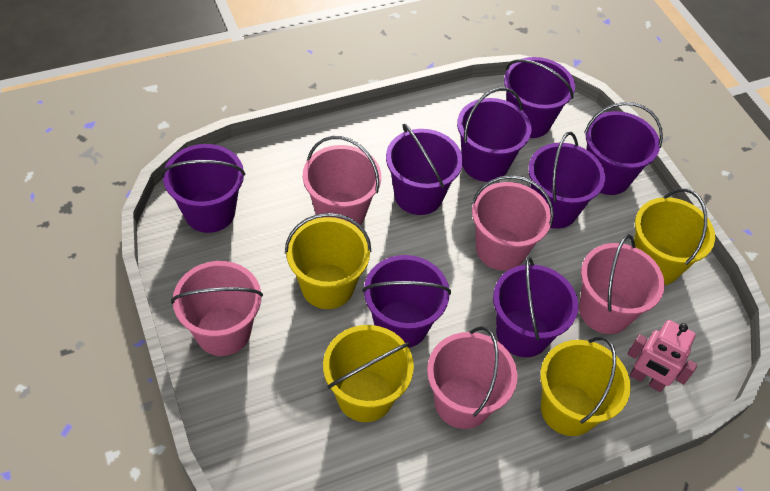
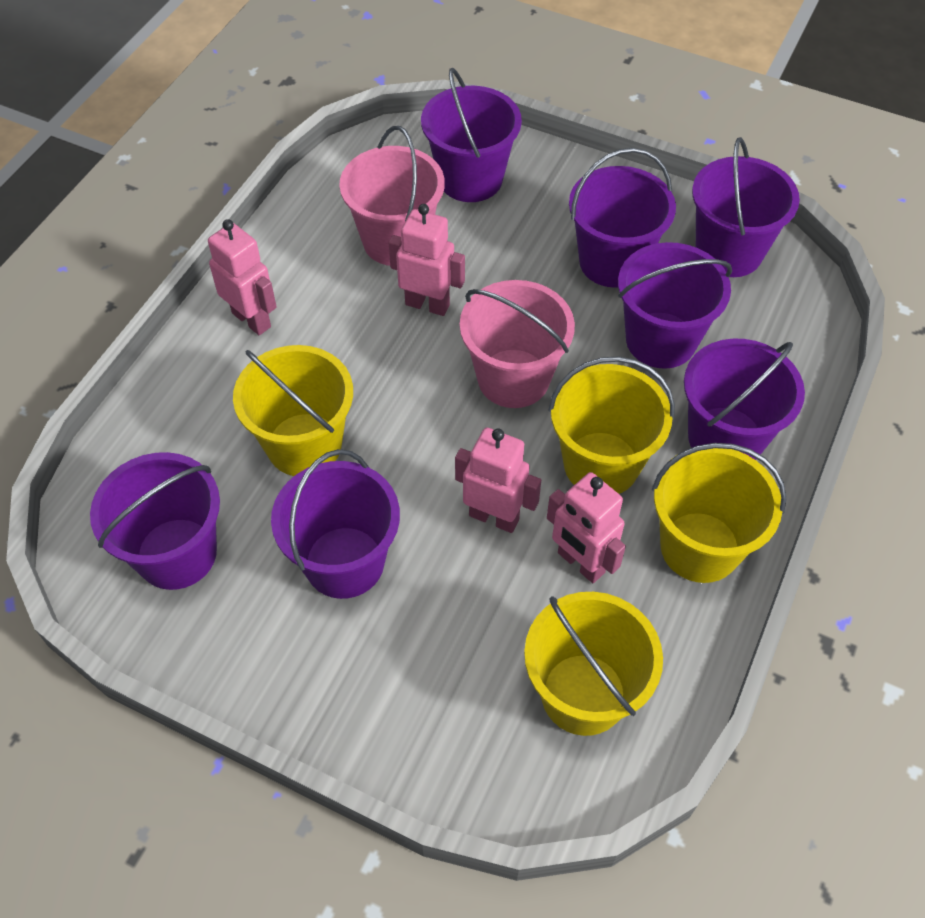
pink bucket: [171,261,263,356] [303,136,381,225] [427,326,517,429] [472,175,554,271] [579,234,665,334] = 5 -> [339,126,445,266] [460,280,575,408] = 2
pink robot: [628,320,697,392] = 1 -> [208,219,277,335] [389,204,465,316] [455,428,541,533] [547,472,626,583] = 4
purple bucket: [161,144,245,233] [362,255,451,348] [386,123,463,215] [457,87,532,182] [493,257,578,357] [504,57,575,138] [528,132,605,229] [584,102,663,195] = 8 -> [90,452,220,590] [271,449,400,599] [421,68,522,202] [569,148,676,288] [618,242,732,369] [684,339,805,460] [692,137,800,277] = 7

